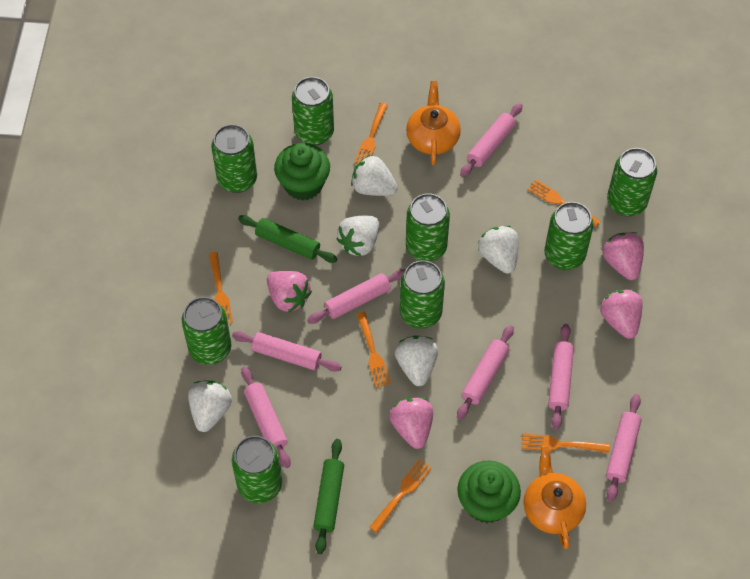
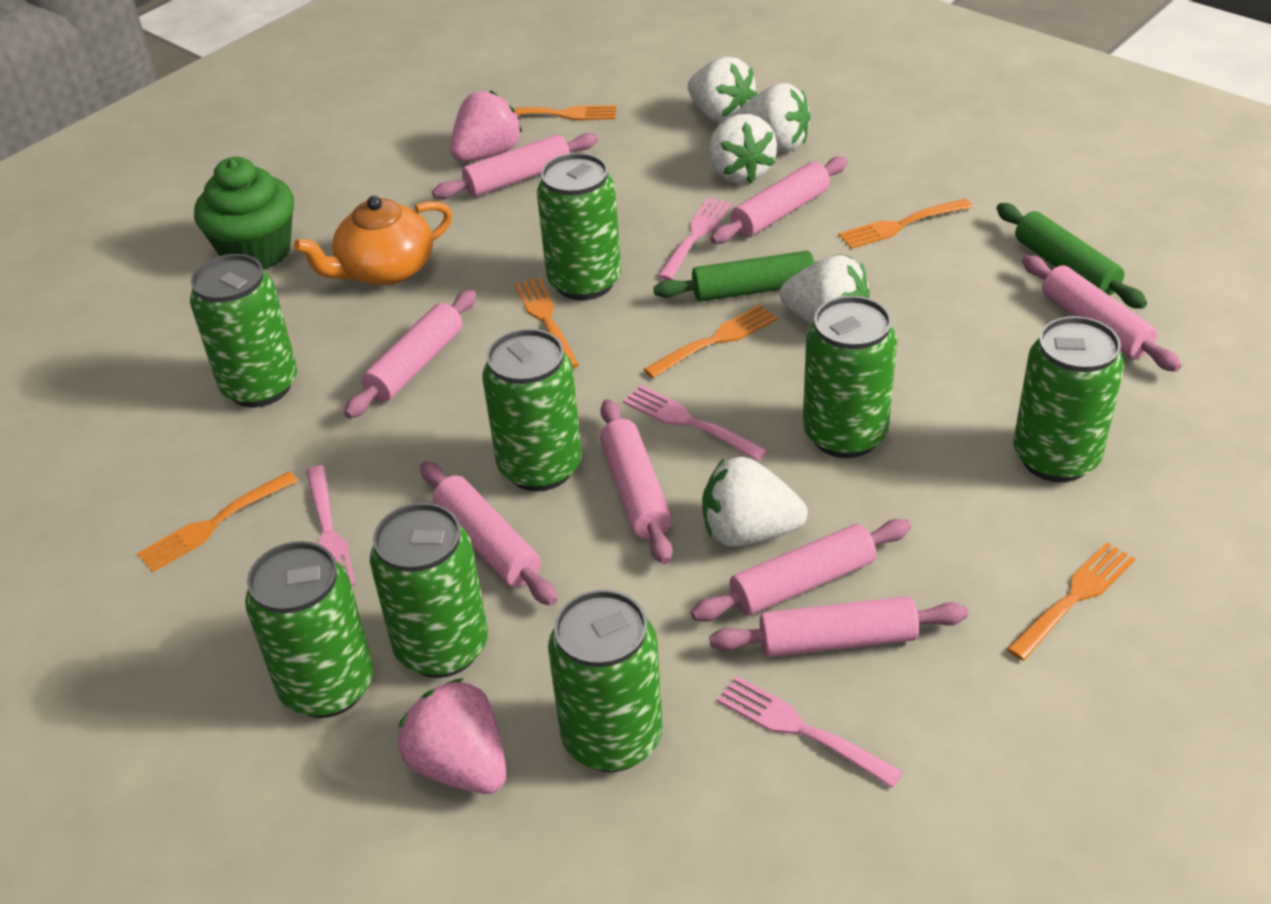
green cupcake: [274,143,330,201] [457,460,521,523] = 2 -> [194,157,294,269] = 1
orange teapot: [406,81,461,165] [523,446,586,549] = 2 -> [294,196,453,286] = 1
pink fork: none = 0 -> [306,466,356,586] [623,385,768,461] [658,197,732,280] [717,676,903,788] = 4
pink rolling pin: [232,331,342,371] [241,366,291,468] [307,269,406,324] [457,325,514,420] [460,103,523,177] [548,324,574,430] [606,394,641,502] = 7 -> [344,290,476,419] [420,461,557,606] [432,133,598,199] [600,399,673,564] [691,519,911,622] [709,596,968,657] [710,157,848,244] [1022,255,1182,372] = 8
pink strawberry: [267,271,312,312] [389,397,433,449] [600,289,643,339] [603,232,644,280] = 4 -> [398,678,506,794] [450,90,522,162] = 2

